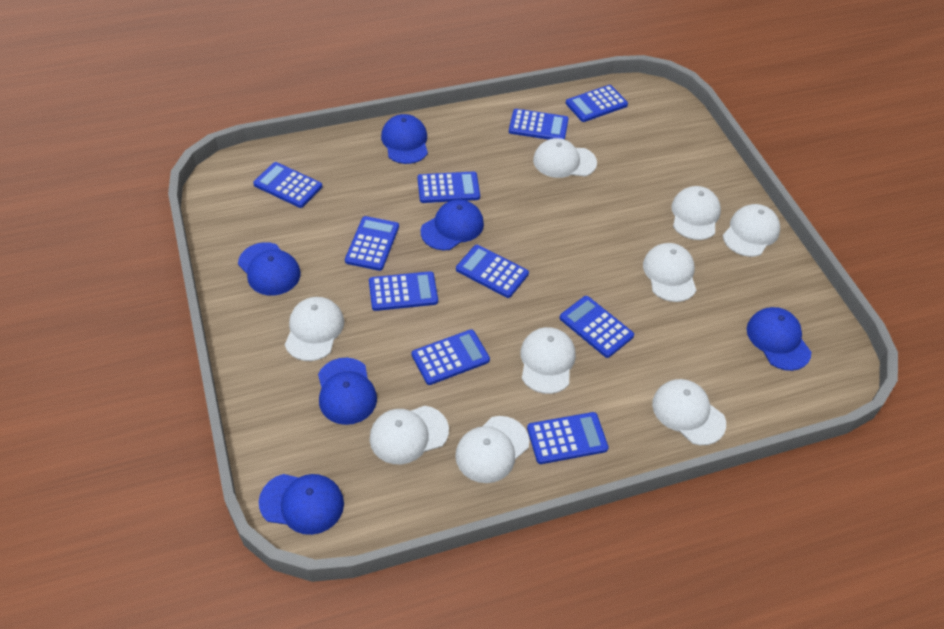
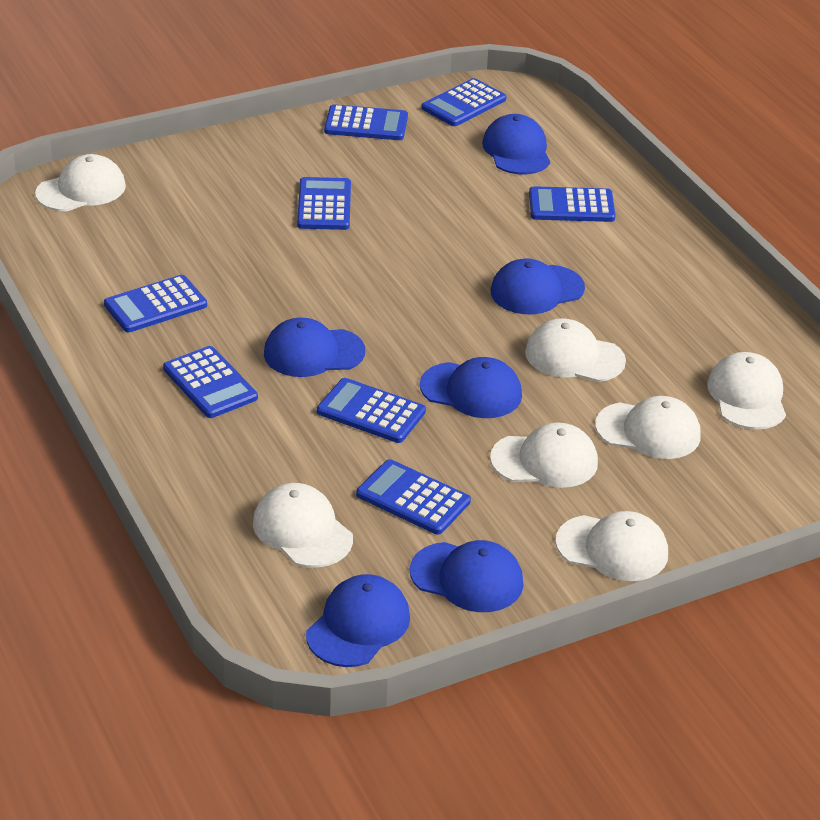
blue calculator: [253,162,322,208] [345,216,399,271] [369,271,438,311] [412,330,490,385] [418,171,480,203] [456,245,529,298] [509,109,569,140] [527,412,609,464] [560,296,634,358] [566,85,628,122] = 10 -> [104,275,207,332] [163,346,258,418] [297,177,351,230] [317,378,426,443] [324,104,408,140] [356,459,471,535] [421,78,506,126] [529,186,616,222] = 8
white cap: [285,297,344,361] [370,406,449,464] [455,416,529,483] [520,327,576,394] [533,138,597,178] [643,243,696,302] [652,379,726,445] [671,186,721,240] [723,204,780,257] = 9 -> [35,154,126,211] [253,483,353,568] [490,423,598,488] [525,318,626,382] [555,511,668,581] [595,396,701,459] [707,352,786,430] = 7

